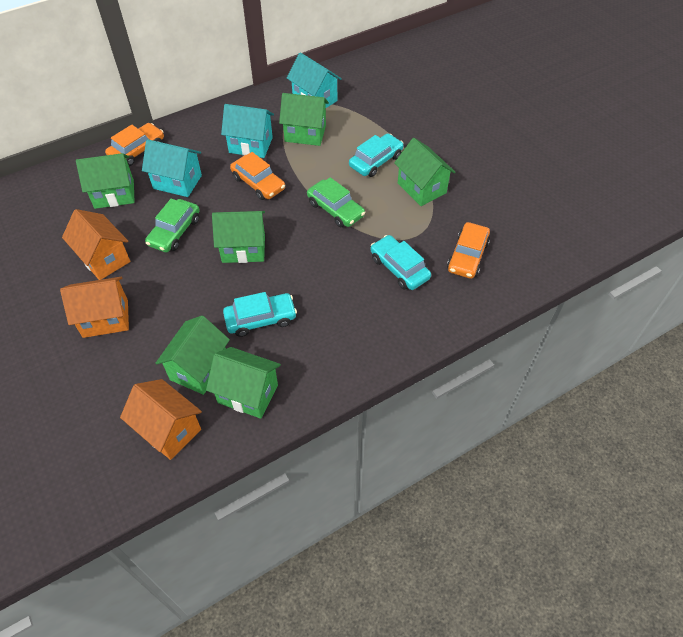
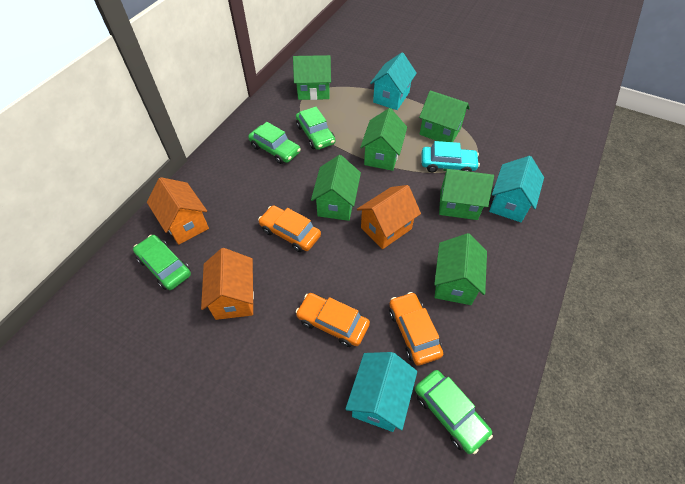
green car: [145,199,200,252] [307,177,365,227] = 2 -> [133,235,191,290] [248,122,301,164] [296,107,335,150] [415,370,493,454] = 4
turquoise car: [223,292,297,337] [349,133,404,177] [370,235,431,290] = 3 -> [422,141,480,172] = 1

